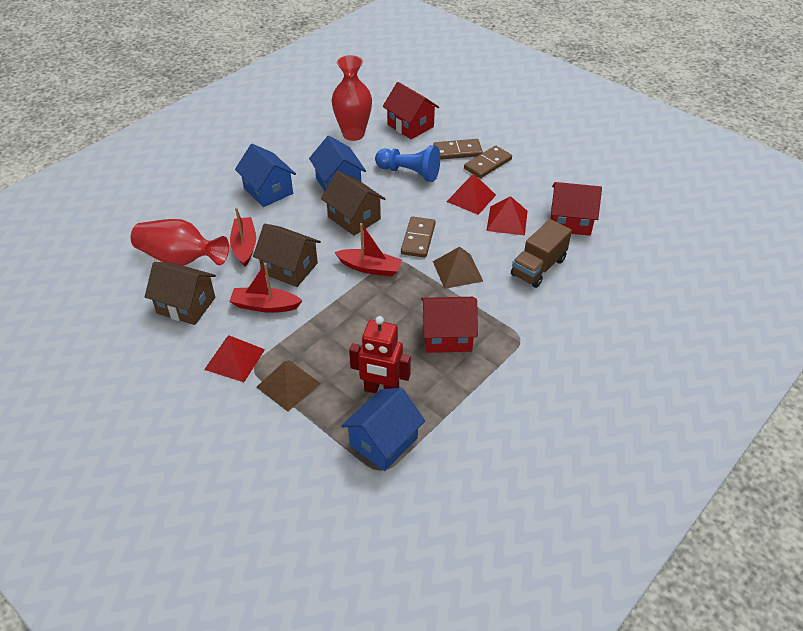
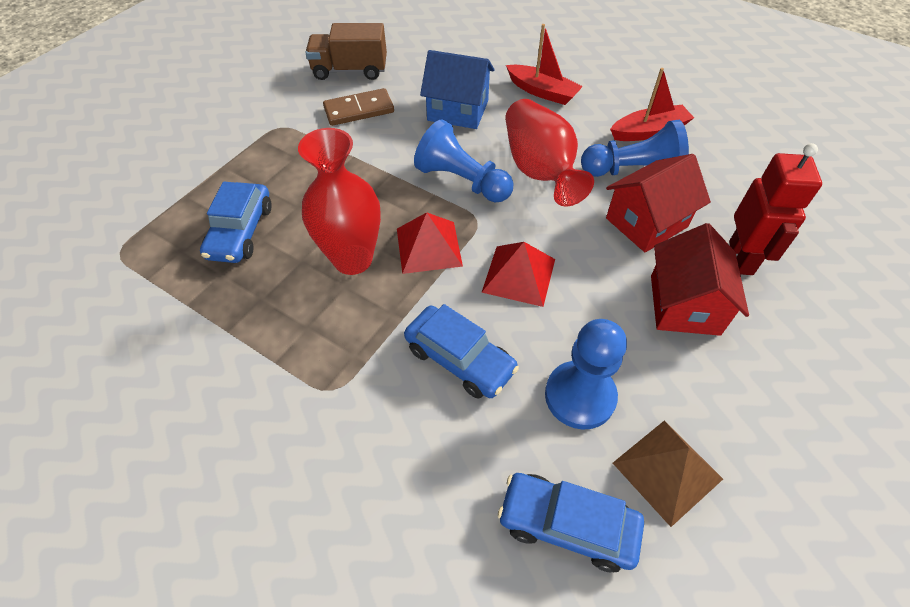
blue car: none = 0 -> [200,182,272,263] [404,304,519,399] [498,473,644,573] = 3
blue house: [235,144,296,207] [309,136,366,191] [341,388,425,471] = 3 -> [420,50,495,129] = 1
blue pawn: [375,145,440,182] = 1 -> [414,119,513,203] [545,319,627,430] [581,120,689,177] = 3
brown domino: [401,217,436,258] [433,139,483,160] [464,146,512,178] = 3 -> [323,88,394,126] = 1
brown house: [145,262,216,325] [253,224,321,287] [321,171,385,236] = 3 -> none = 0
brown pyramid: [256,360,321,412] [433,247,483,289] = 2 -> [613,421,723,527] = 1
red boat: [229,263,302,313] [230,207,256,267] [335,223,402,277] = 3 -> [506,24,583,105] [610,68,694,141] = 2
red house: [382,82,439,139] [421,297,478,353] [551,182,602,236] = 3 -> [606,154,711,252] [651,223,749,336] = 2
red pyramid: [204,335,265,382] [446,174,496,215] [486,196,528,236] = 3 -> [397,212,463,274] [481,242,555,307] = 2

